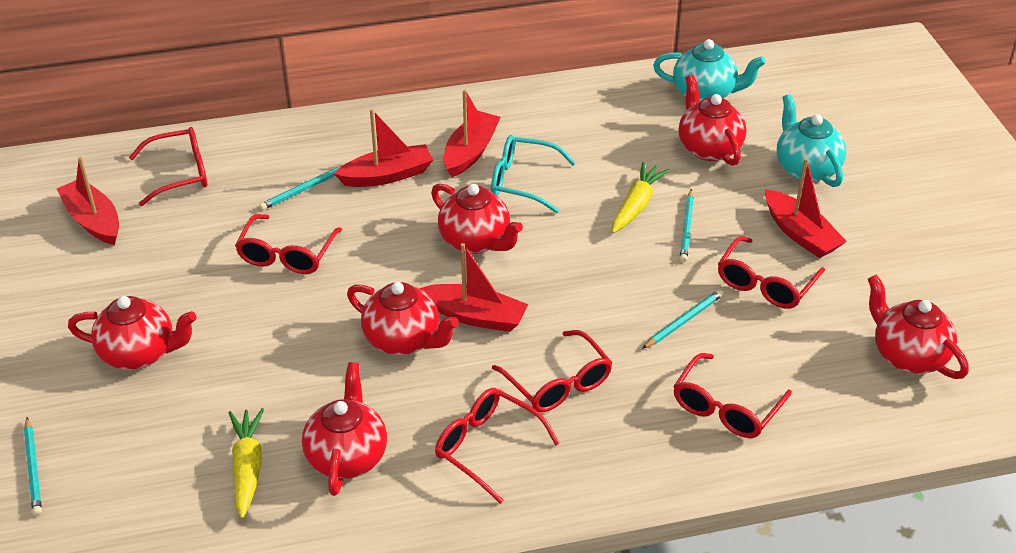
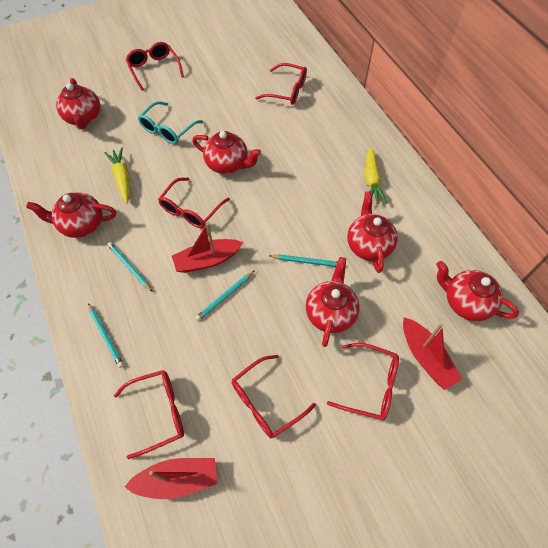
red boat: [57,157,119,245] [334,109,434,187] [419,243,528,332] [444,89,501,177] [765,158,847,258] = 5 -> [124,458,217,499] [172,223,244,273] [403,317,462,390] = 3
turquoise teapot: [653,39,766,102] [777,94,846,187] = 2 -> none = 0

